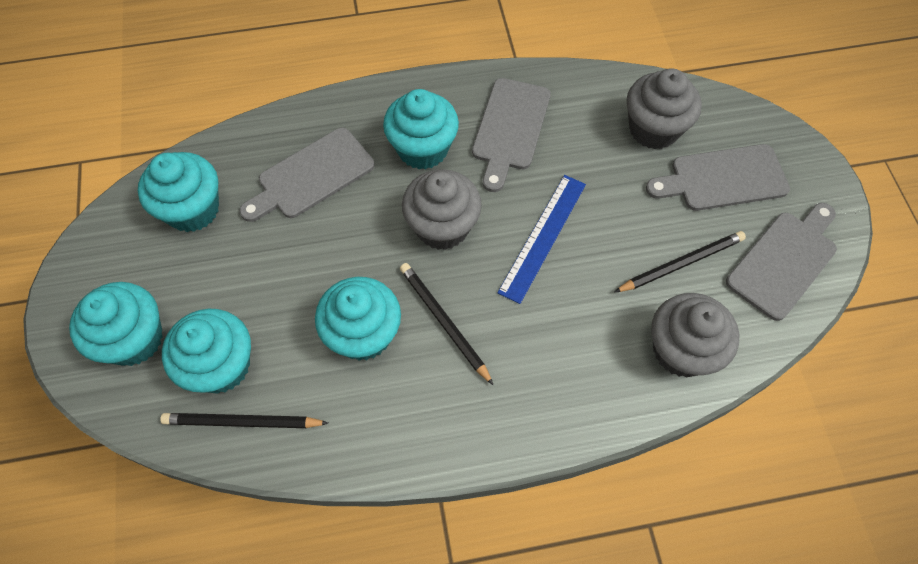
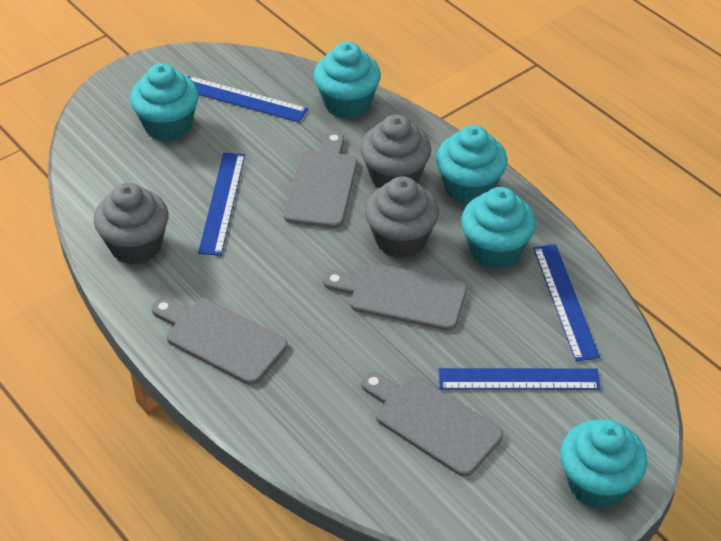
black pencil: [160,413,328,428] [400,263,493,385] [614,231,746,292] = 3 -> none = 0
blue ruler: [497,175,586,304] = 1 -> [188,76,308,122] [198,153,245,256] [438,368,601,390] [533,244,600,362] = 4

